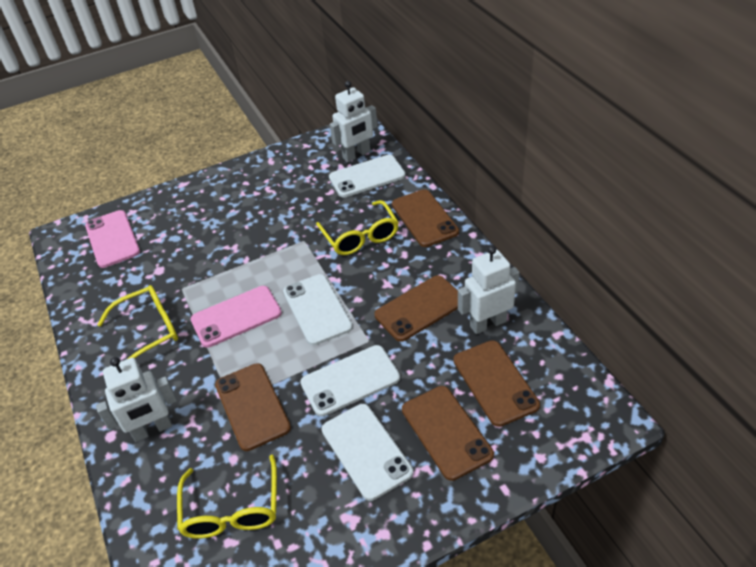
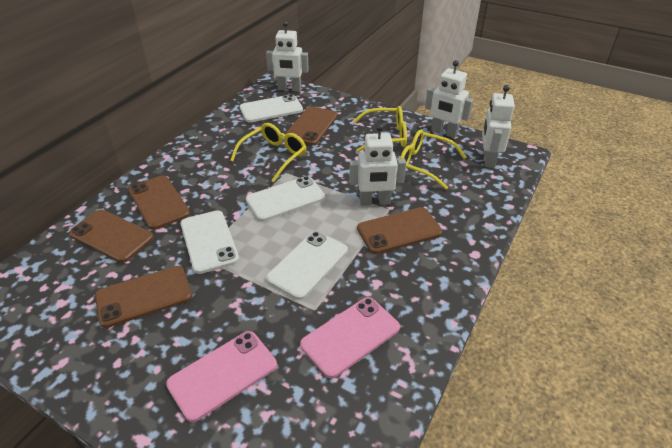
white robot: [96,357,177,442] [330,81,378,162] [458,246,519,334] = 3 -> [266,21,309,91] [349,124,406,206] [425,60,473,138] [482,85,515,168] = 4

